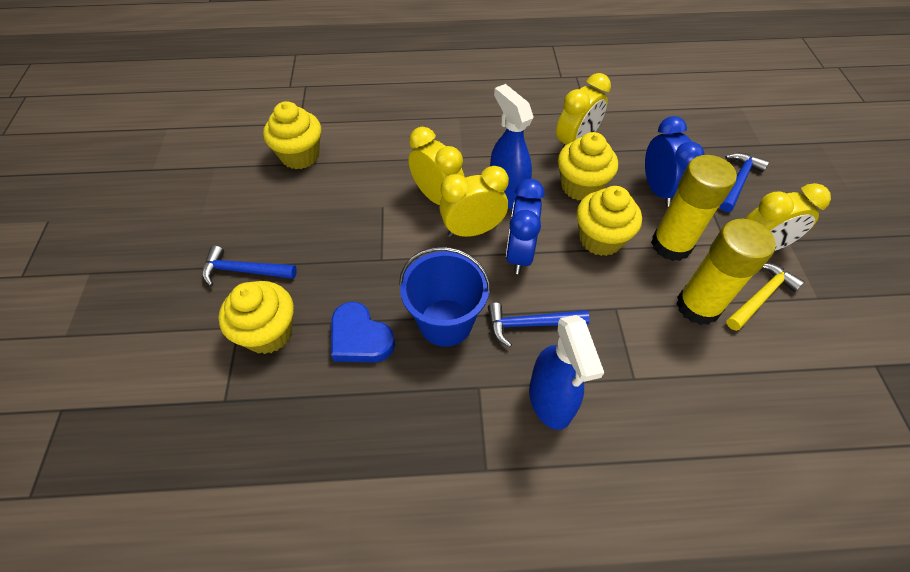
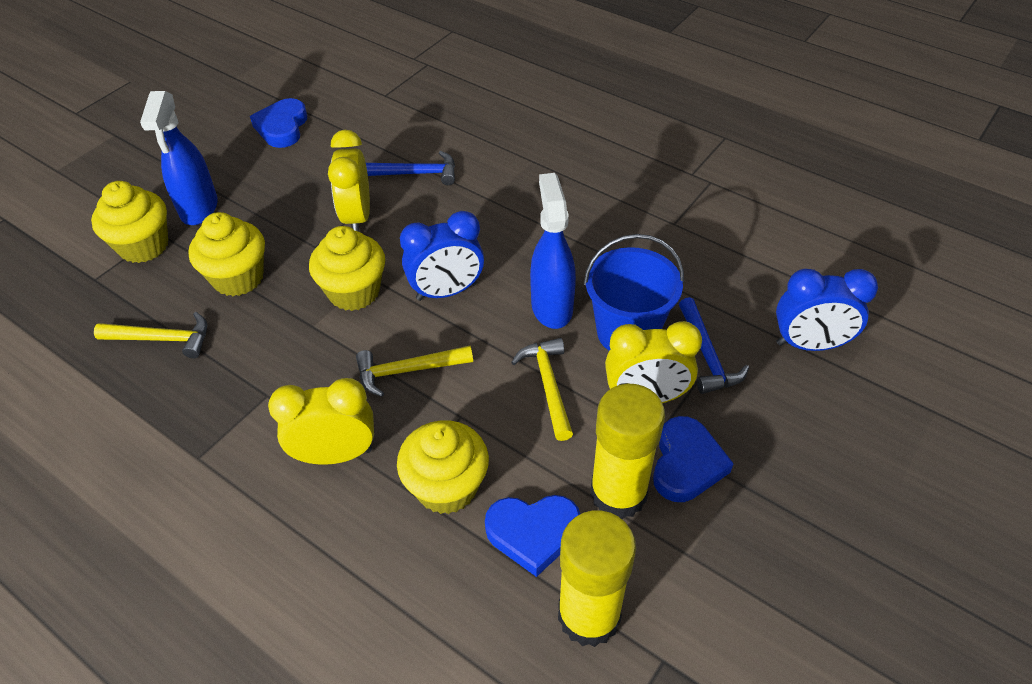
blue hammer: [202,245,297,287] [488,302,590,347] [720,153,769,212] = 3 -> [366,151,455,185] [679,297,749,394] = 2
blue heart: [331,302,395,362] = 1 -> [250,98,307,148] [485,495,580,577] [653,416,734,502] = 3
yellow clock: [408,127,465,205] [439,166,509,237] [556,73,611,149] [745,183,831,251] = 4 -> [268,378,374,465] [328,130,370,232] [605,321,702,403] = 3
yellow hammer: [726,263,805,331] = 1 -> [94,312,207,358] [356,346,473,397] [511,338,573,441] = 3

